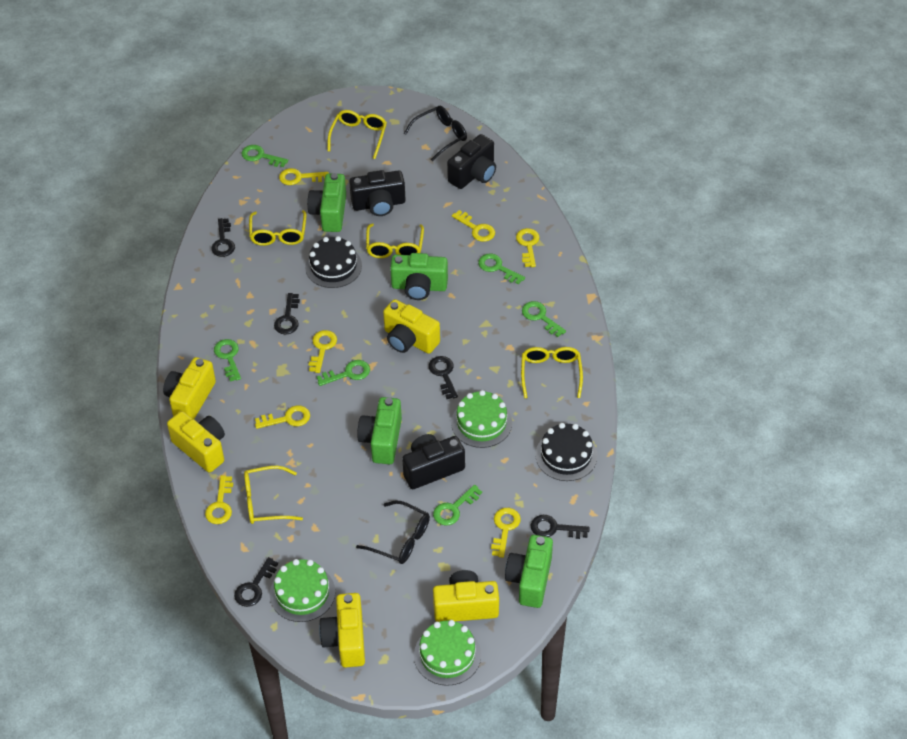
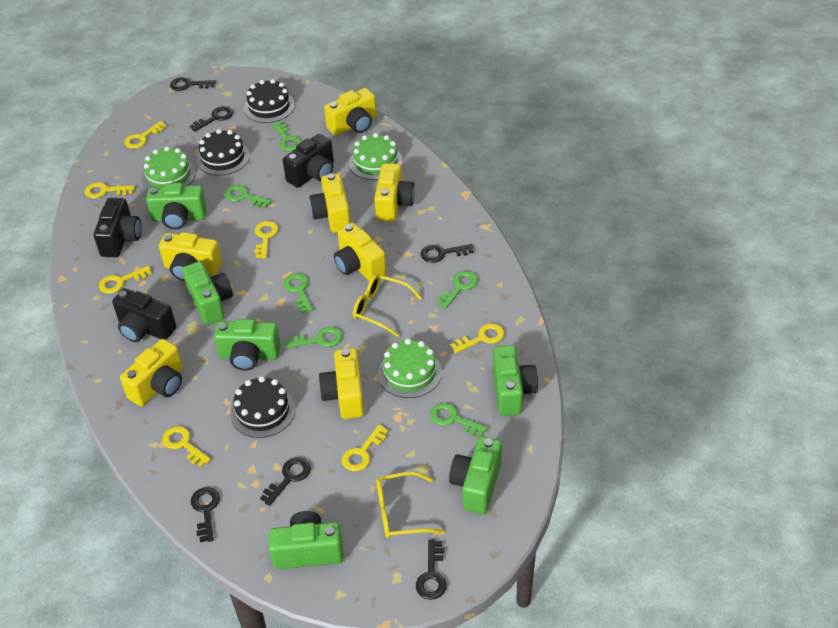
black cake: [305,236,362,288] [535,423,598,481] = 2 -> [196,129,250,176] [230,376,296,438] [244,79,295,123] = 3
black glasses: [356,501,430,564] [404,106,467,161] = 2 -> none = 0
black key: [211,218,235,257] [234,557,278,607] [274,293,300,335] [429,356,458,399] [531,515,590,539] = 5 -> [170,77,216,91] [190,106,233,132] [191,487,220,542] [260,457,311,506] [416,539,447,600] [421,244,474,263] = 6
green camera: [307,173,346,232] [357,397,402,464] [390,253,448,300] [505,535,553,608] = 4 -> [146,183,207,229] [182,261,233,325] [214,319,281,371] [269,511,343,569] [449,436,502,514] [493,345,538,416] = 6
yellow camera: [163,357,216,419] [167,411,225,473] [319,593,365,668] [383,299,440,354] [433,570,499,622] = 5 -> [120,339,183,406] [159,232,222,281] [309,173,350,233] [319,348,364,419] [324,88,377,136] [334,223,387,282] [374,163,415,222] = 7
yellow glasses: [244,466,303,524] [249,210,306,246] [328,110,387,159] [366,223,424,258] [521,347,583,399] = 5 -> [353,274,422,337] [376,472,444,538] = 2

